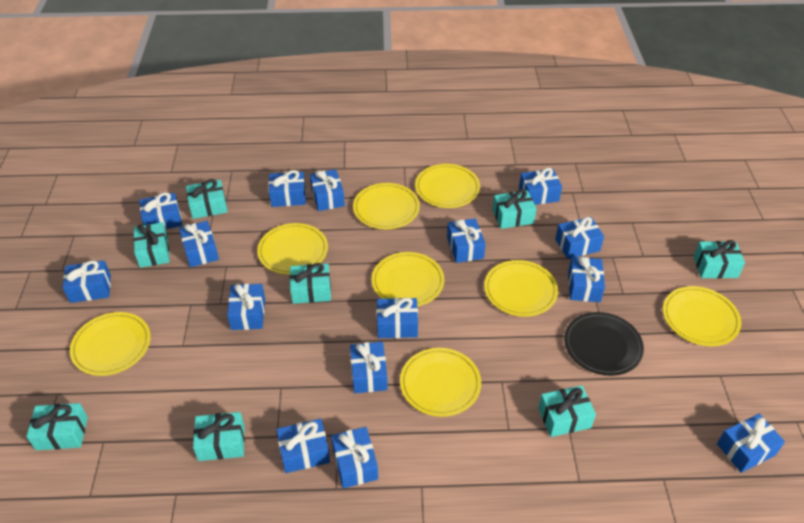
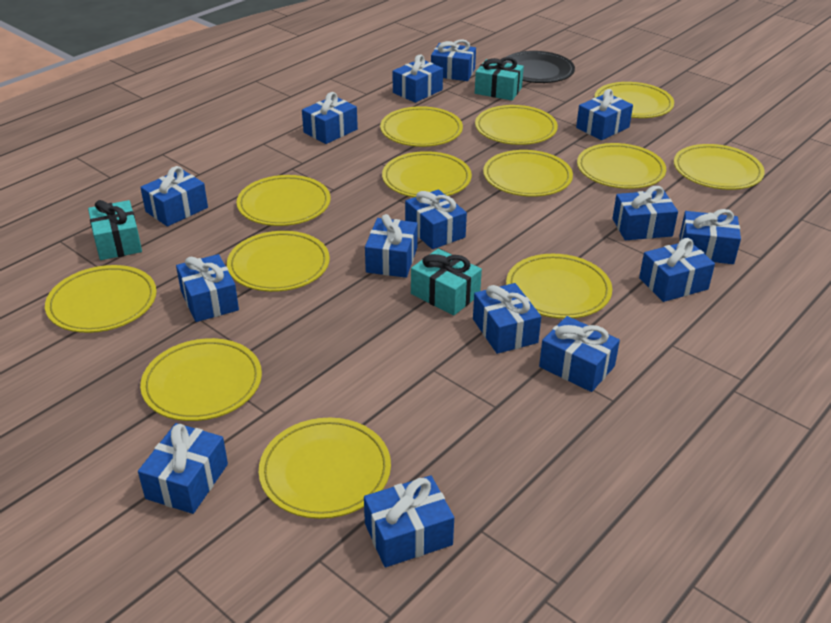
turquoise gift: [26,403,88,450] [133,222,170,268] [186,179,228,219] [193,412,245,461] [290,263,331,304] [492,189,537,229] [538,385,596,437] [694,240,745,278] = 8 -> [88,200,142,260] [411,249,482,315] [475,57,524,101] = 3
yellow plate: [70,312,151,376] [257,223,328,275] [353,183,420,230] [372,252,444,307] [400,348,481,417] [415,164,480,208] [484,260,558,317] [663,286,741,346] = 8 -> [45,265,157,333] [140,338,262,421] [227,231,330,292] [236,175,330,226] [259,418,391,519] [380,106,463,147] [382,151,472,197] [475,105,558,145] [483,150,573,197] [506,254,612,319] [577,143,666,189] [595,82,674,118] [674,144,765,190] = 13

